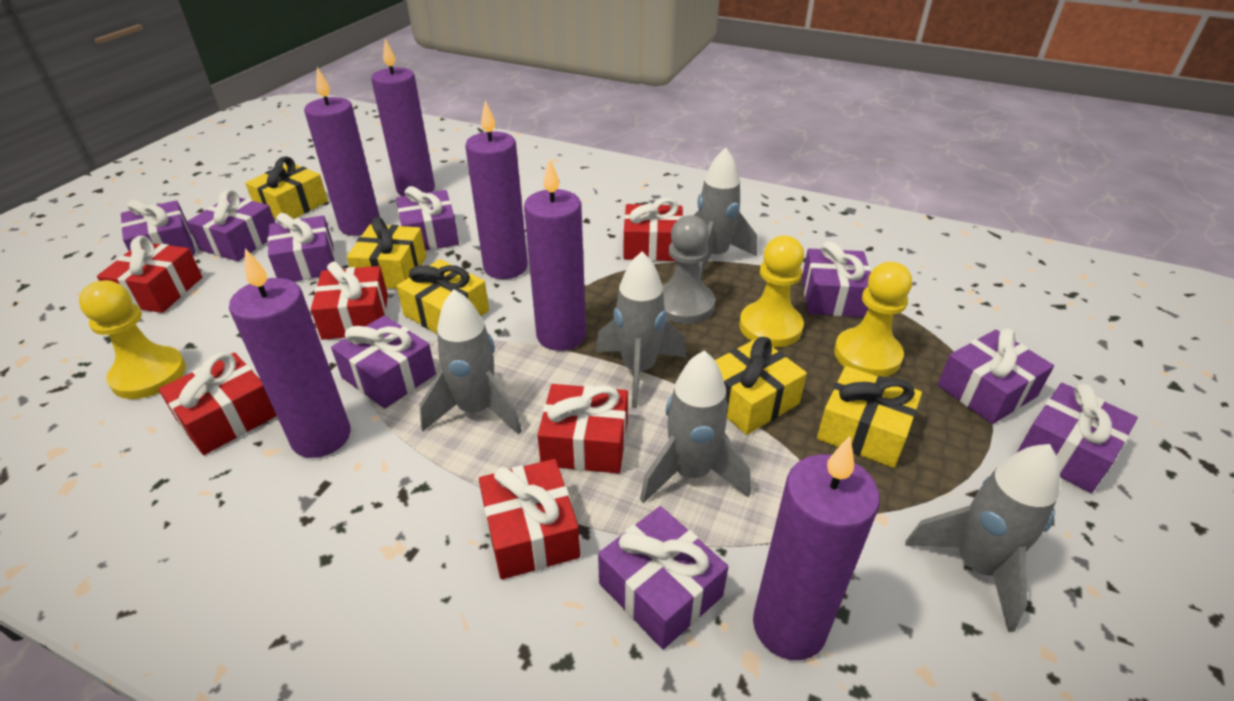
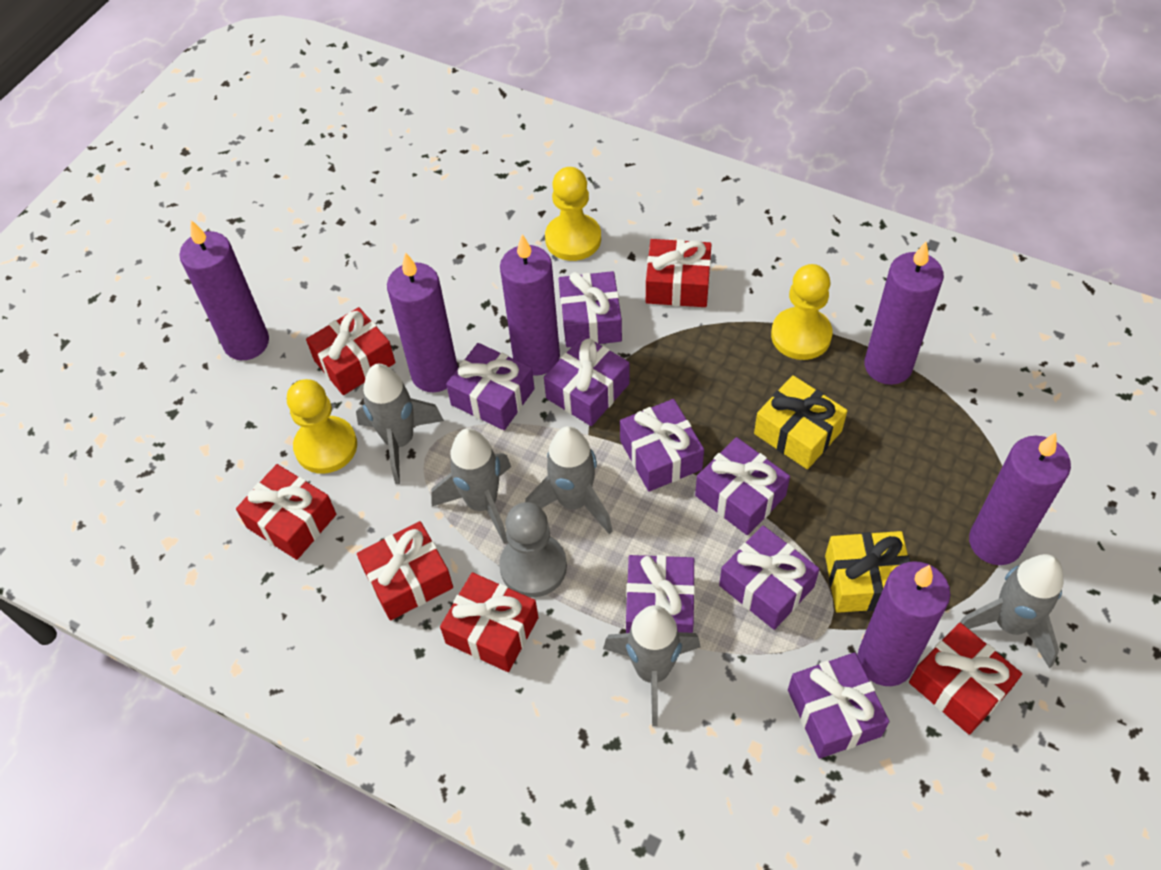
purple gift: [121,200,195,255] [187,189,275,261] [268,213,335,281] [331,315,436,409] [396,186,459,251] [598,506,728,649] [802,241,871,317] [937,328,1054,424] [1017,383,1138,493] = 9 -> [446,343,535,430] [544,335,630,426] [559,271,622,347] [620,399,704,491] [626,555,695,633] [695,437,790,535] [719,525,820,630] [788,652,889,759] = 8
yellow gift: [245,156,328,219] [347,217,427,289] [397,259,489,334] [715,337,807,435] [817,366,922,468] = 5 -> [754,375,847,469] [825,531,910,613] = 2

